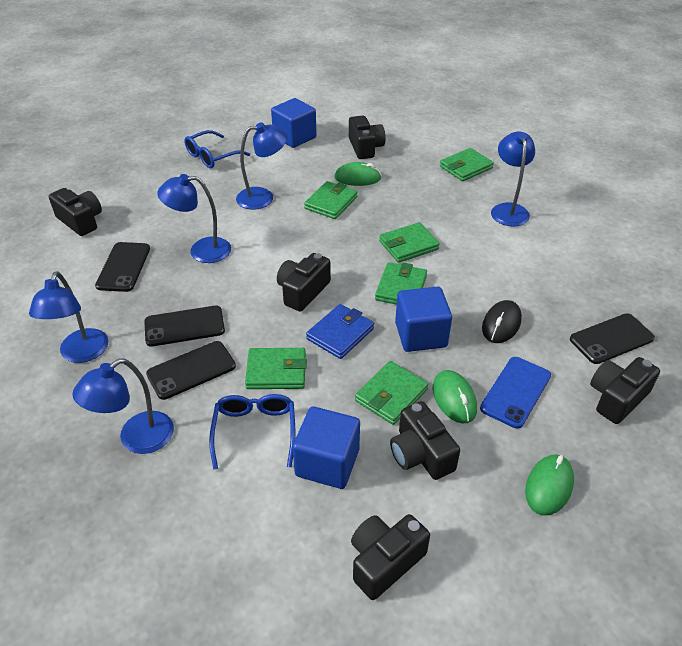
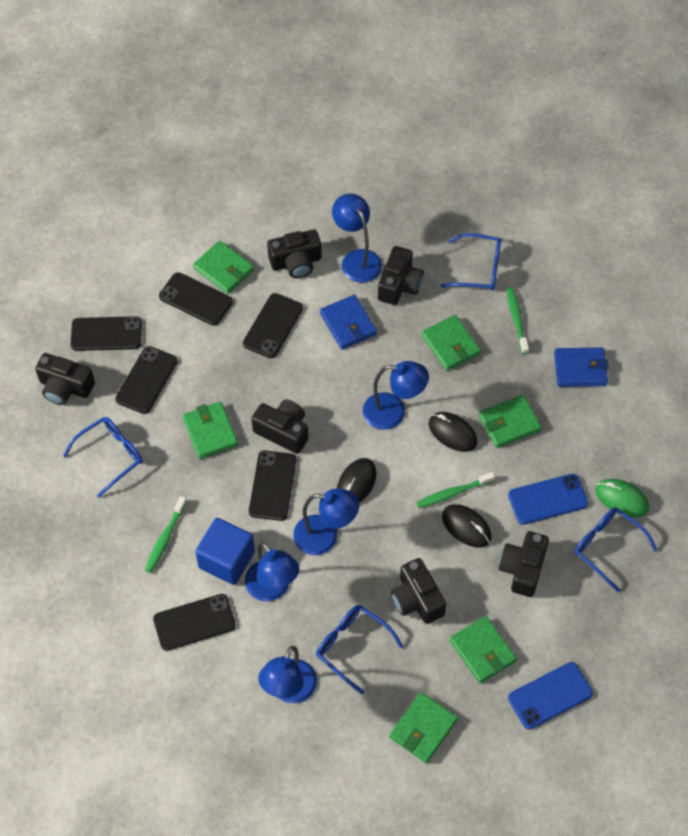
black mouse: [482,300,522,343] = 1 -> [337,458,376,503] [429,412,477,452] [442,504,491,548] = 3
black phone: [95,242,150,292] [144,306,225,347] [146,341,236,400] [570,313,655,364] = 4 -> [71,316,142,351] [115,346,177,414] [153,594,236,651] [159,272,233,326] [243,293,303,358] [249,450,297,521] = 6
blue cube: [271,98,316,148] [293,406,360,489] [395,287,452,352] = 3 -> [195,518,255,585] = 1
blue glasses: [184,130,250,168] [209,394,295,470] = 2 -> [63,417,143,498] [316,605,403,694] [441,233,501,291] [574,507,657,592] = 4
blue phone: [480,357,551,429] = 1 -> [508,474,588,525] [508,662,593,730] = 2
blue wallet: [306,304,374,359] = 1 -> [320,295,377,350] [554,347,608,387] = 2
green mouse: [334,162,382,186] [433,370,477,423] [525,454,574,516] = 3 -> [595,479,649,517] = 1
green toothbrush: none = 0 -> [145,496,187,573] [416,472,495,508] [507,287,529,354] = 3

